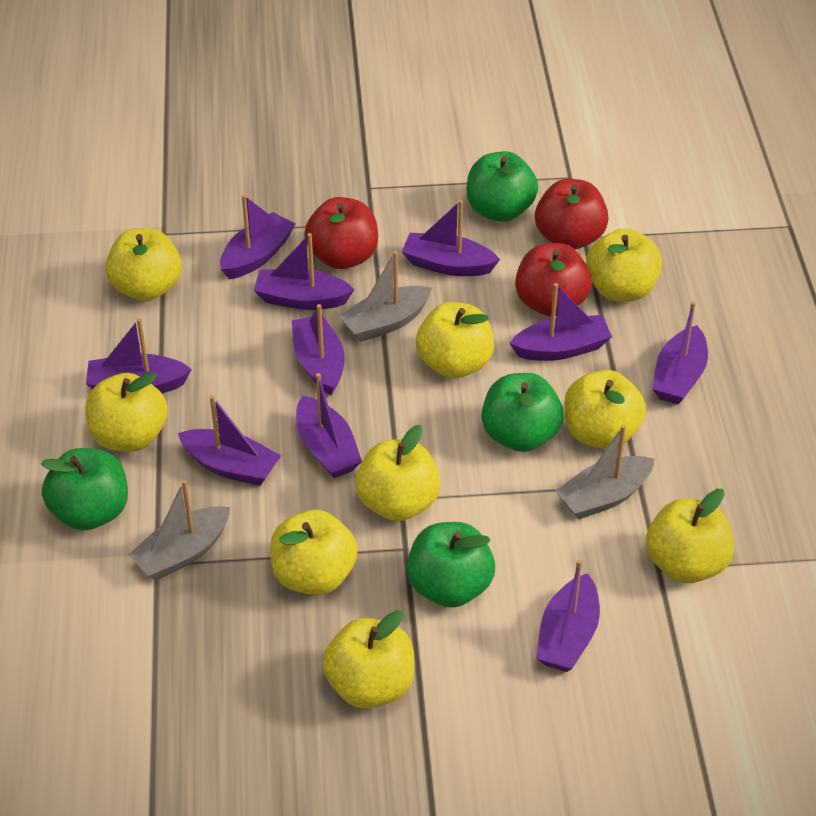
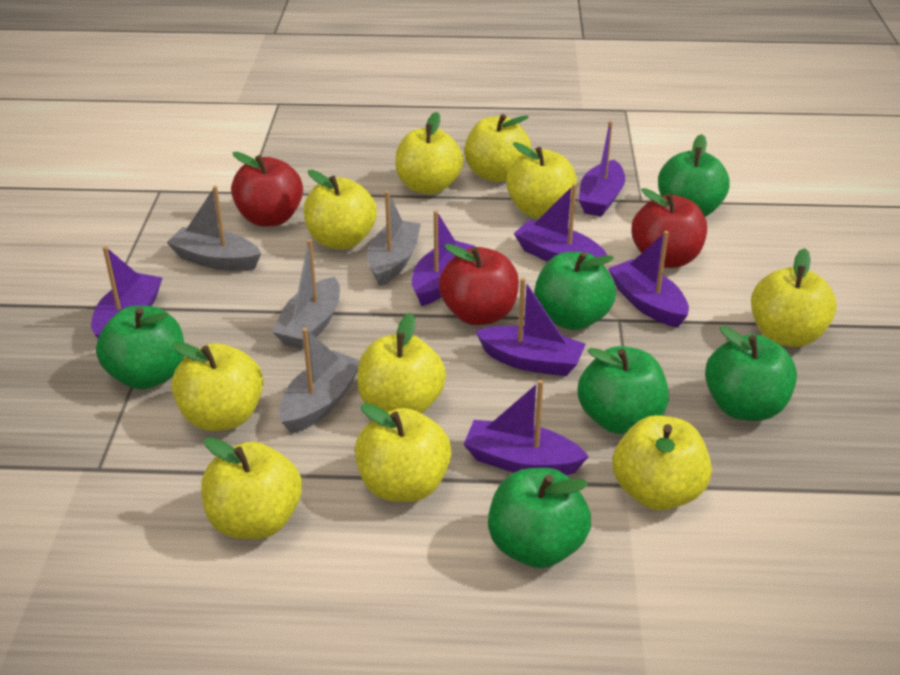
green apple: [41,448,128,530] [407,522,495,608] [467,151,538,222] [482,373,564,452] = 4 -> [96,306,184,389] [488,468,591,568] [534,252,616,330] [577,346,669,434] [658,134,730,217] [705,326,797,421] = 6
grey boat: [128,480,230,581] [338,251,432,342] [555,425,655,520] = 3 -> [166,186,261,271] [272,239,340,350] [279,328,360,434] [367,191,421,286] = 4
purple boat: [86,318,192,393] [178,395,281,486] [220,195,295,279] [254,233,354,310] [292,304,345,395] [296,373,362,478] [402,200,500,276] [510,283,612,361] [536,560,600,672] [653,301,708,404] = 10 -> [91,246,163,338] [412,210,475,306] [463,380,589,475] [475,278,586,376] [514,184,607,262] [578,121,625,217] [608,231,689,328] = 7
yellow apple: [85,373,168,452] [105,228,182,301] [270,510,358,595] [322,610,415,709] [355,425,441,521] [416,302,494,378] [564,370,646,449] [586,228,662,302] [646,489,734,583] = 9 -> [171,342,263,431] [201,437,302,539] [304,170,377,249] [355,403,452,502] [357,313,446,413] [395,112,463,194] [465,114,532,182] [506,142,577,218] [613,415,712,510] [751,248,837,347] = 10

